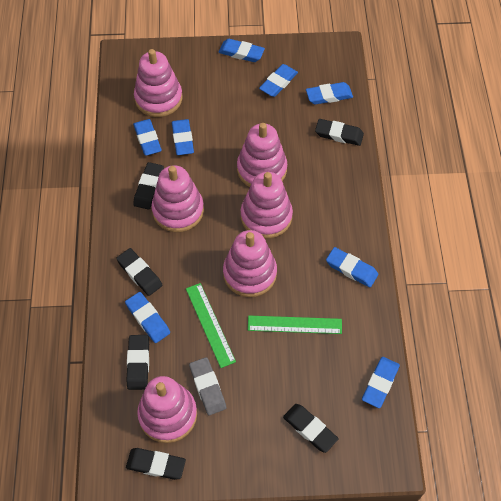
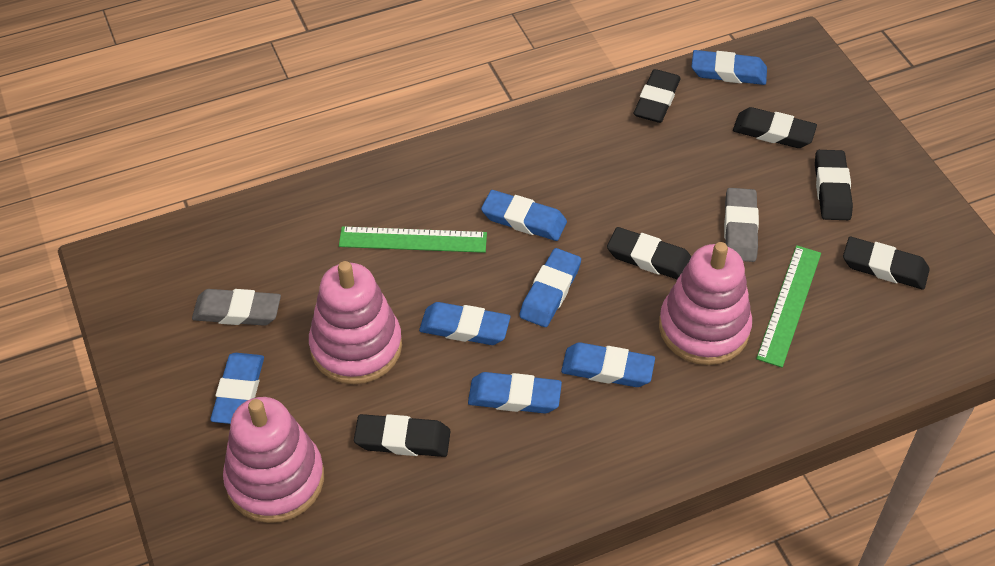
blue eraser: [125,292,170,343] [133,119,162,156] [172,119,194,155] [218,39,265,62] [259,64,298,97] [306,82,353,105] [326,247,378,287] [362,357,400,408] = 8 -> [210,353,264,424] [419,302,510,345] [468,372,562,414] [481,190,567,241] [519,248,581,327] [561,342,655,387] [691,50,767,85] = 7
grey eraser: [189,357,226,415] = 1 -> [192,289,281,326] [724,188,759,262] = 2
pink stacking toy: [134,49,182,117] [137,376,197,443] [151,165,204,232] [223,230,277,297] [237,123,287,187] [241,172,293,238] = 6 -> [223,397,324,523] [309,261,402,384] [659,242,752,365] = 3

